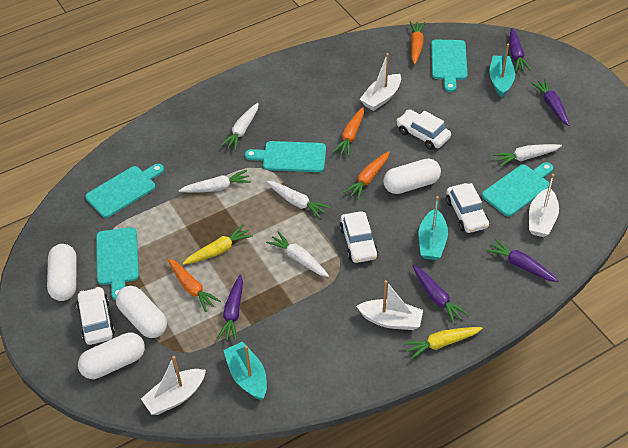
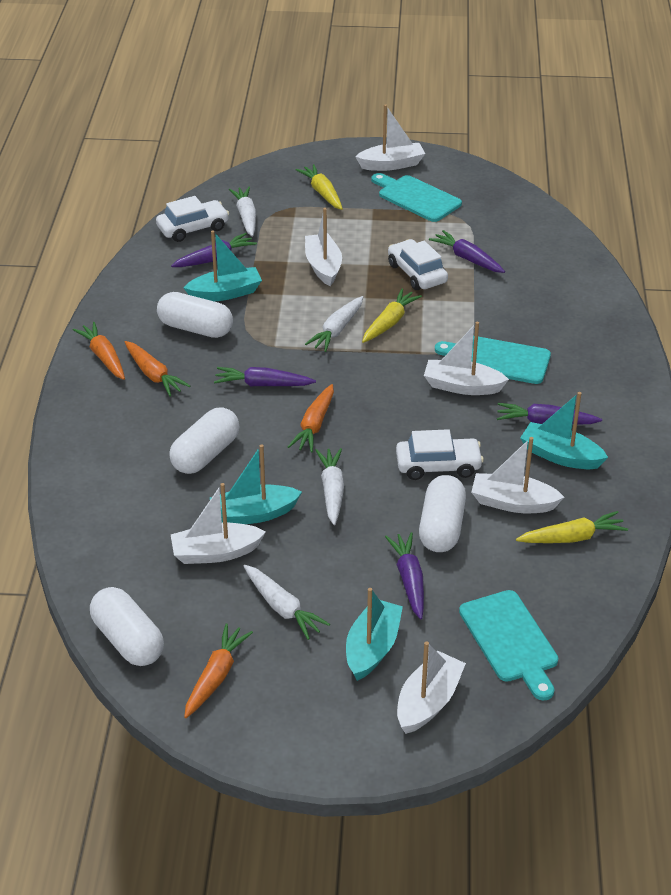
turquoise boat: [223,341,267,400] [418,196,448,260] [489,44,515,98] = 3 -> [183,230,262,301] [210,444,302,524] [346,588,403,681] [520,392,608,469] = 4
turquoise cutting board: [85,164,164,218] [96,227,139,300] [245,141,326,172] [431,40,468,92] [482,162,553,216] = 5 -> [371,173,462,222] [435,336,551,384] [459,590,558,701] = 3
white boat: [141,356,206,415] [356,280,423,330] [360,53,401,111] [529,174,559,237] = 4 -> [171,483,266,564] [305,208,342,286] [355,104,425,171] [397,641,466,734] [424,322,509,395] [471,437,564,513] = 6
white car: [76,287,115,345] [339,211,378,263] [396,109,451,150] [446,183,489,233] = 4 -> [156,196,229,242] [388,239,448,290] [396,429,484,480] = 3
white carrot: [179,170,251,193] [220,103,259,151] [266,181,330,219] [266,231,329,277] [493,144,562,167] = 5 -> [229,186,256,237] [244,565,330,640] [305,296,363,352] [315,448,344,525] = 4
yellow carrot: [182,224,253,265] [403,327,483,359] = 2 -> [295,164,343,210] [362,289,422,343] [516,511,628,543] = 3

